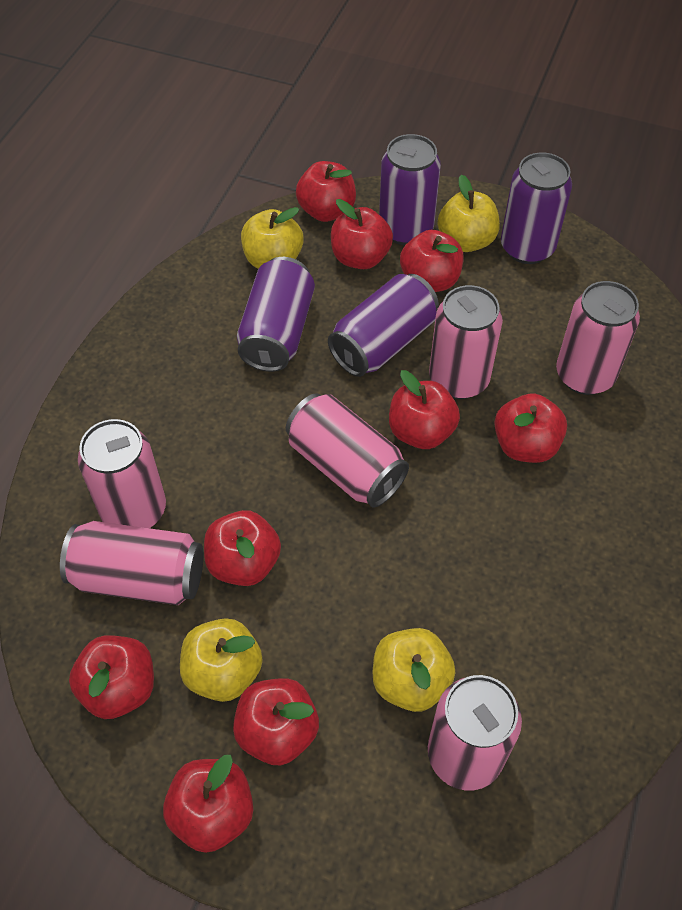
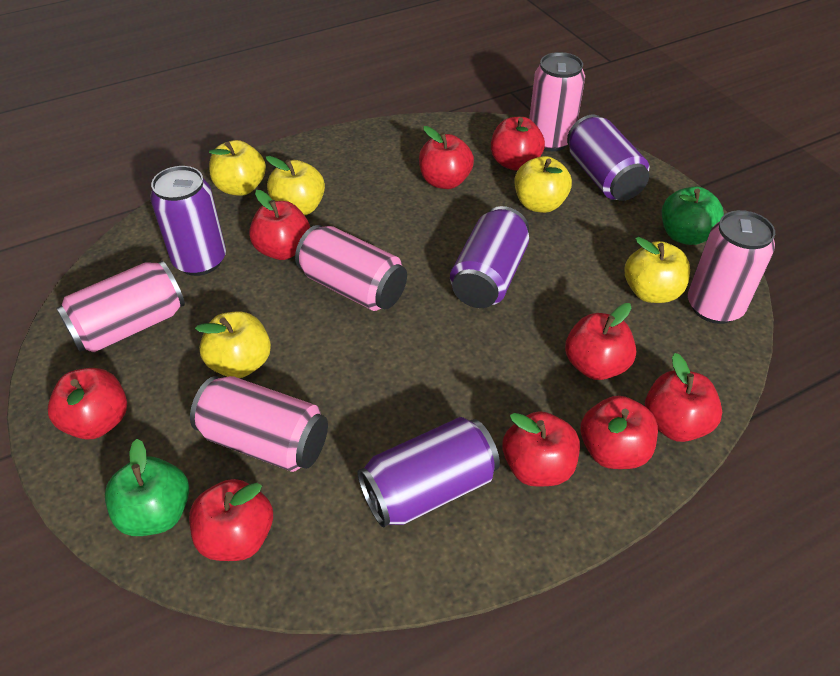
green apple: none = 0 -> [105,439,189,536] [662,186,724,245] = 2
pink can: [60,521,203,605] [78,419,166,528] [286,393,409,508] [428,675,522,791] [429,285,503,399] [556,281,640,395] = 6 -> [56,261,185,353] [190,376,328,472] [295,225,407,311] [529,52,585,152] [688,210,775,324] = 5
yellow apple: [180,618,263,702] [241,207,304,269] [373,628,456,712] [438,175,500,252] = 4 -> [195,311,271,378] [209,140,266,196] [266,156,325,216] [515,156,572,213] [625,237,690,303] = 5

